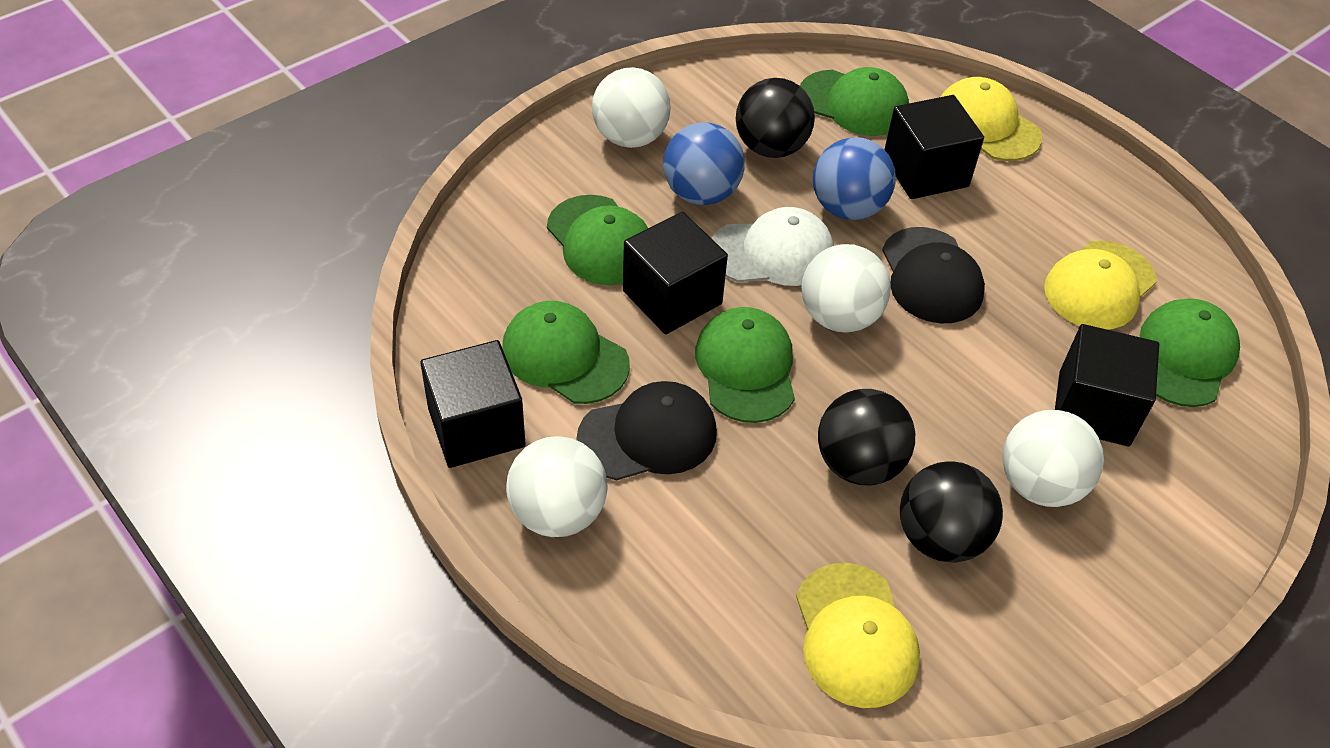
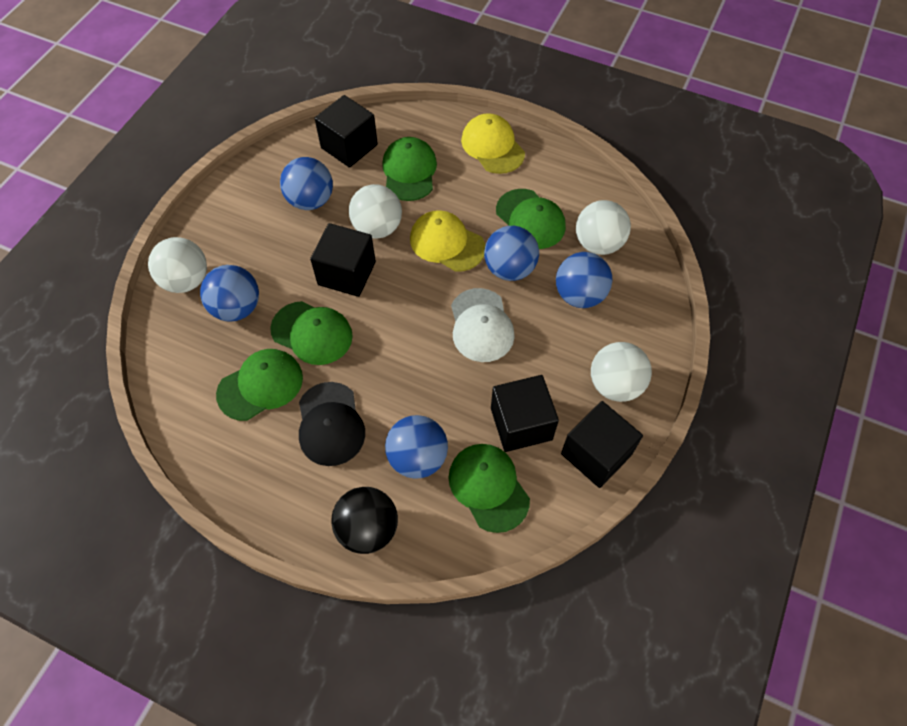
black ball: [736,78,815,158] [818,389,915,485] [900,461,1003,563] = 3 -> [331,487,398,554] = 1
black cap: [576,381,717,480] [882,227,985,323] = 2 -> [299,382,365,466] = 1
blue ball: [663,122,745,205] [813,137,896,220] = 2 -> [200,265,259,321] [280,157,333,210] [385,415,448,479] [484,226,539,281] [556,252,612,308] = 5
yellow cap: [796,563,920,708] [941,77,1042,161] [1044,241,1157,330] = 3 -> [410,210,485,272] [461,113,525,174] = 2

